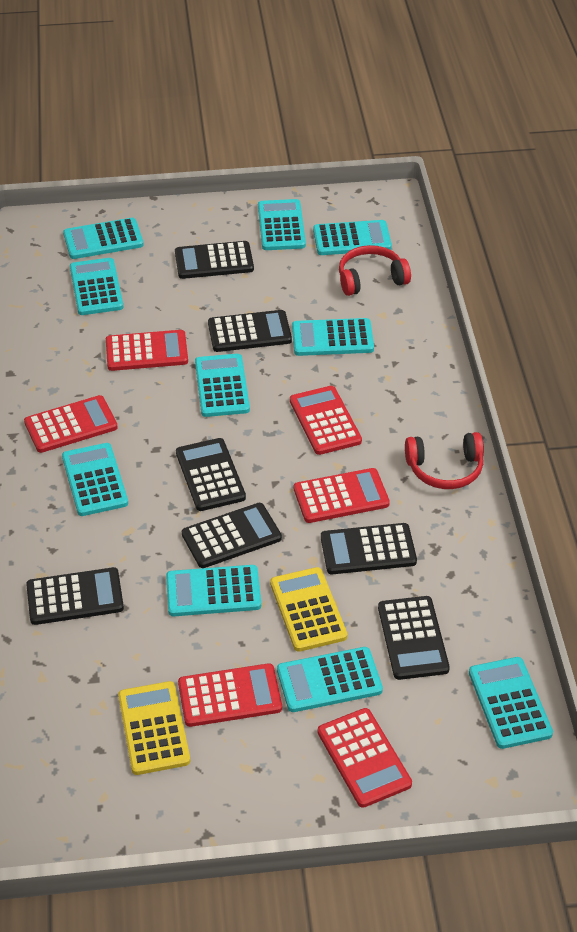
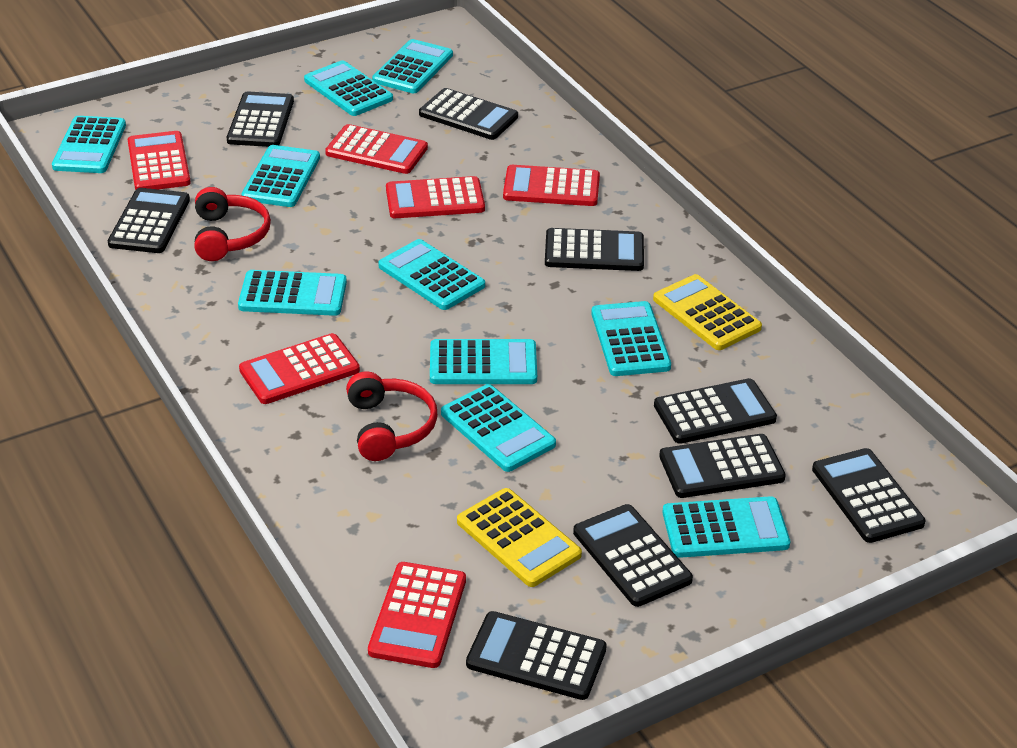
black calculator: [26,567,124,625] [175,241,254,279] [176,438,246,511] [182,503,282,568] [208,310,292,352] [321,523,417,574] [378,596,450,680] = 7 -> [108,188,190,253] [227,91,294,147] [419,88,518,140] [466,611,607,700] [545,228,644,271] [573,504,693,607] [654,378,777,444] [659,434,786,498] [812,448,925,543] = 9

